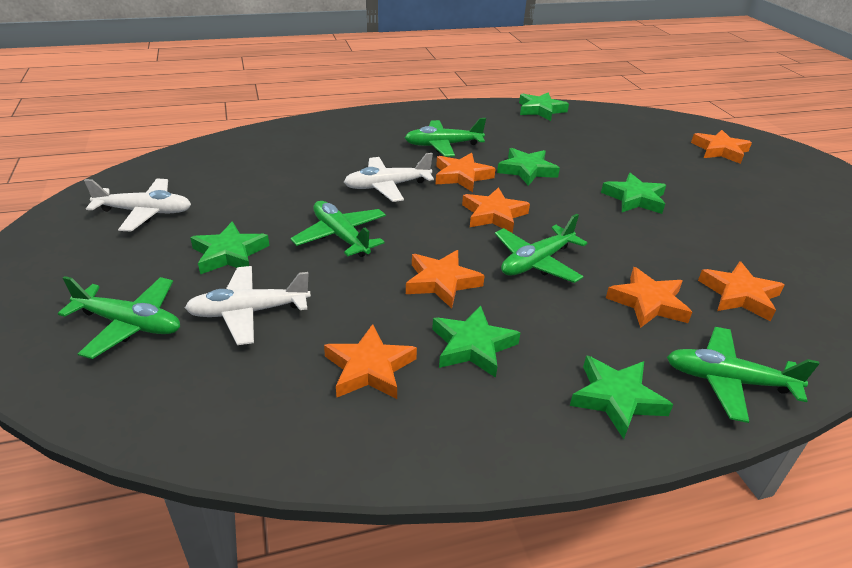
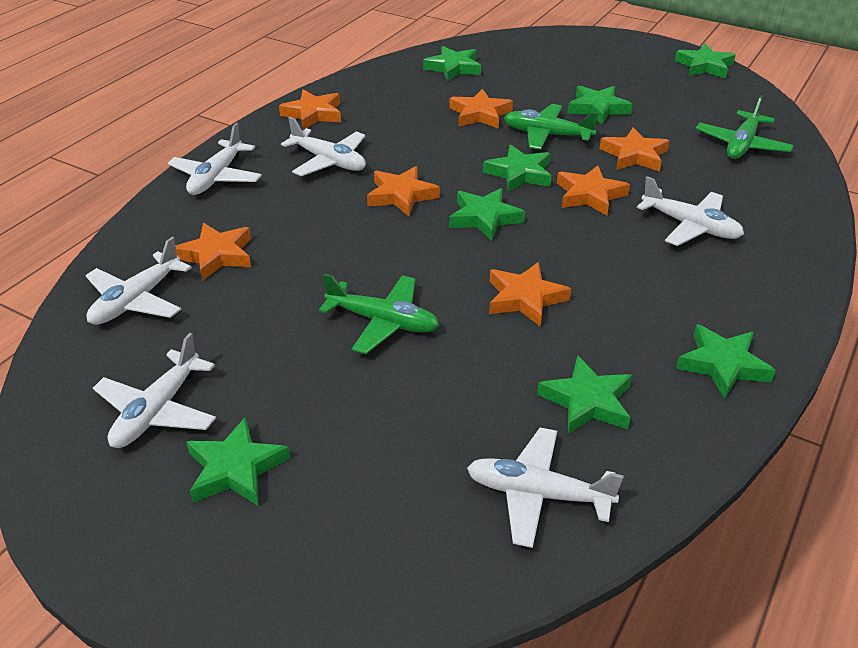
green plane: [58,276,180,359] [290,201,386,257] [405,118,486,157] [495,214,587,283] [667,327,820,423] = 5 -> [319,273,439,354] [504,104,599,150] [696,95,794,159] = 3
green star: [190,221,269,274] [432,306,520,378] [497,148,560,186] [519,92,569,121] [570,355,673,439] [601,173,666,214] = 6 -> [186,417,290,506] [423,46,481,82] [449,188,525,241] [483,145,552,192] [537,355,632,434] [567,86,633,125] [675,44,736,79] [676,324,776,399] = 8
white plane: [84,179,191,232] [185,266,311,345] [344,153,434,202] = 3 -> [85,237,192,325] [93,333,216,448] [168,123,262,195] [281,117,366,176] [467,428,624,548] [637,176,744,246] = 6

